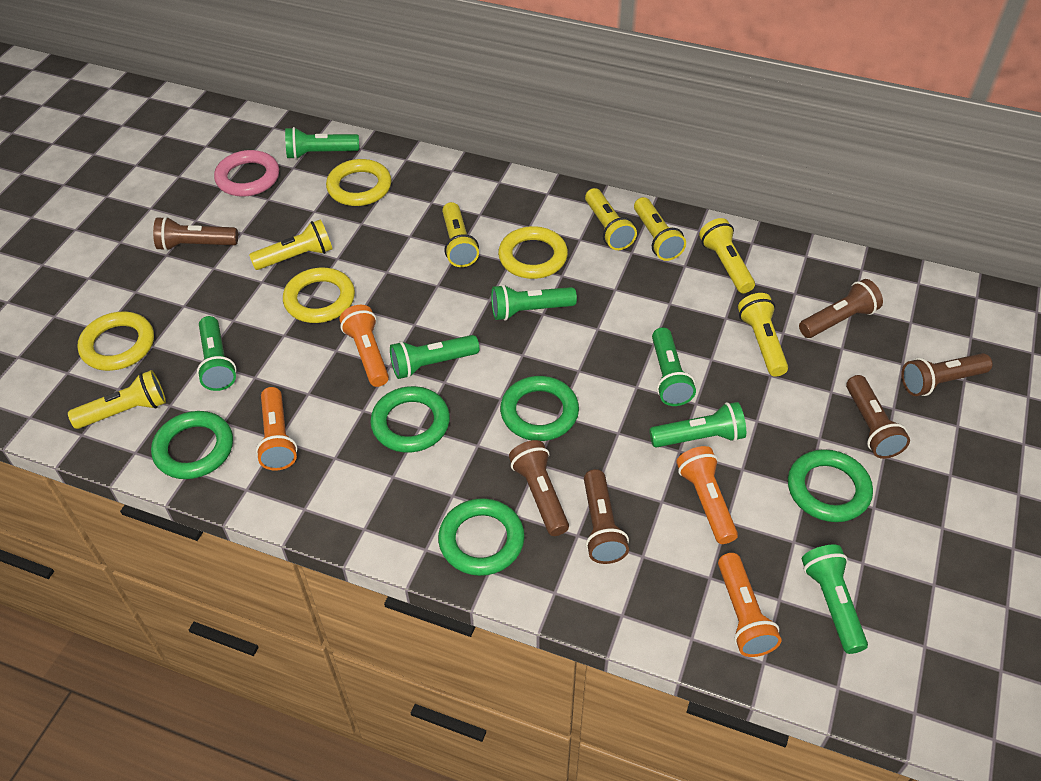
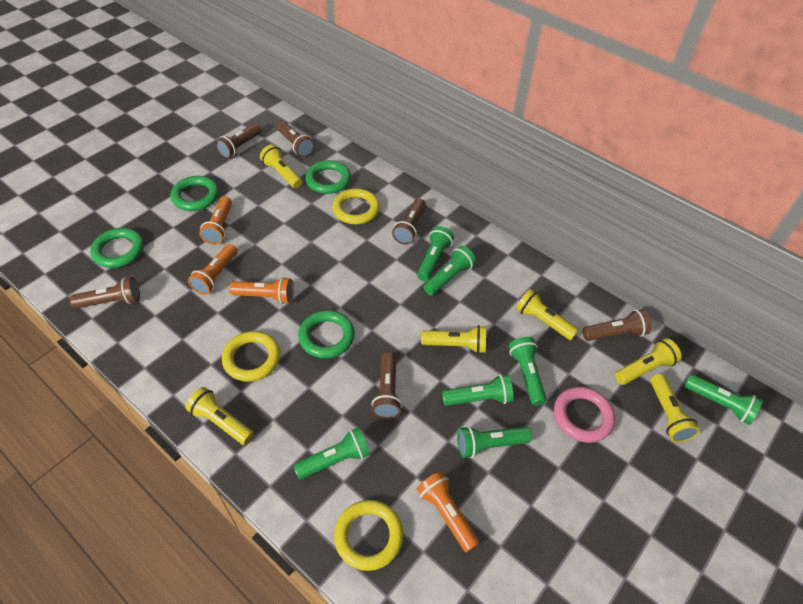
green ring: [151,411,233,479] [370,386,450,453] [438,498,525,576] [500,376,579,441] [788,449,873,522] = 5 -> [90,228,144,268] [170,176,219,211] [298,310,355,358] [305,160,351,194] = 4
yellow flashlight: [68,370,166,429] [249,219,333,270] [442,202,479,267] [585,188,637,250] [634,197,686,261] [699,218,755,293] [738,293,788,377] = 7 -> [185,387,254,445] [260,145,302,188] [421,325,486,353] [516,289,579,340] [615,338,682,385] [650,374,700,443] = 6
yellow ring: [77,312,154,371] [283,268,355,323] [326,159,391,206] [498,226,568,279] = 4 -> [222,331,281,382] [332,188,380,224] [334,500,404,571] = 3

